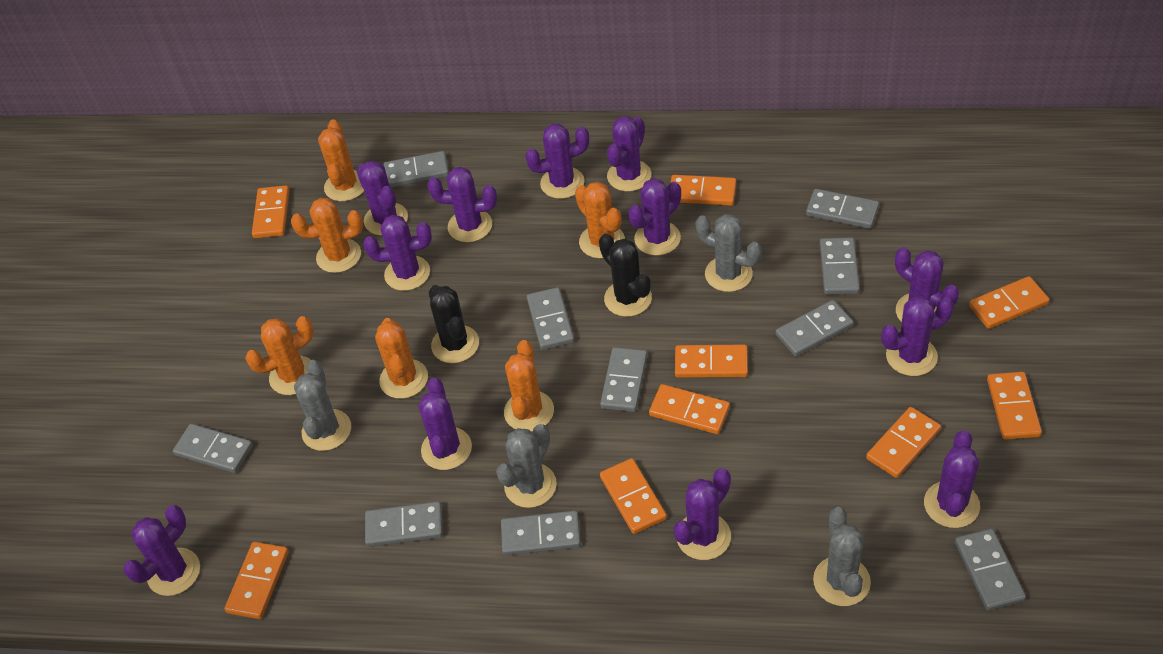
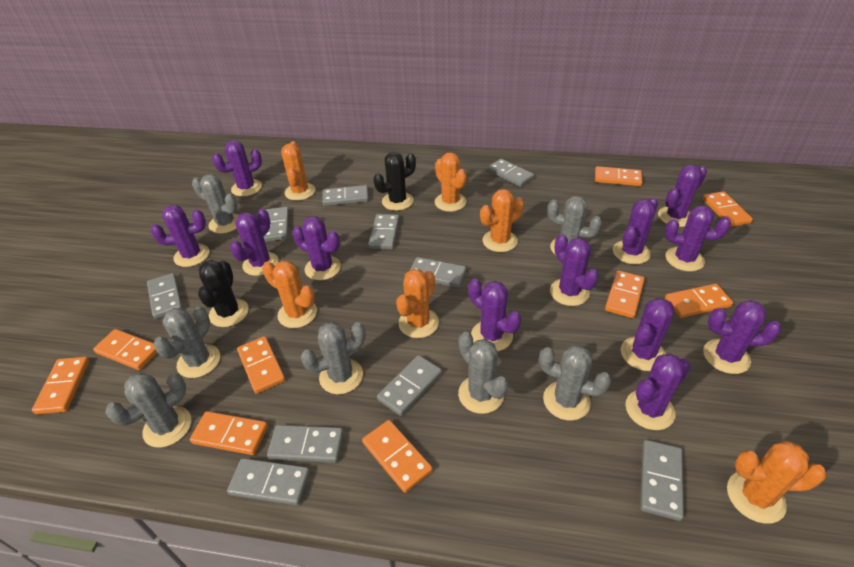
grey cactus: [294,360,351,451] [496,424,557,508] [695,214,762,292] [813,507,871,606] = 4 -> [105,373,191,448] [153,307,220,378] [192,174,239,234] [301,322,366,394] [458,332,509,414] [539,345,612,421] [547,196,602,255] = 7

